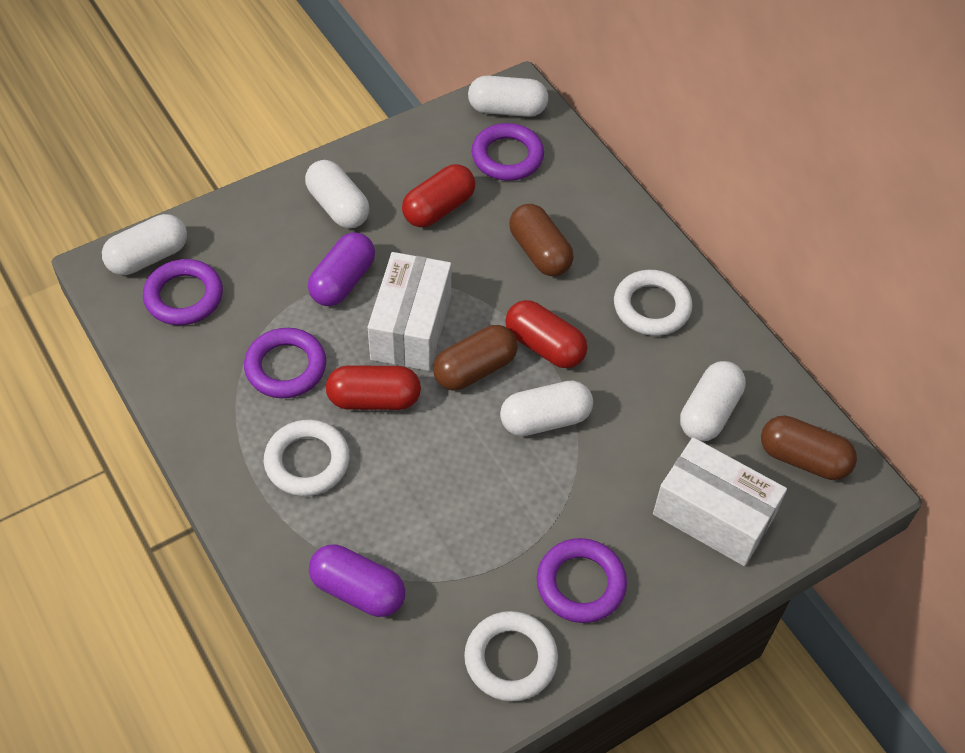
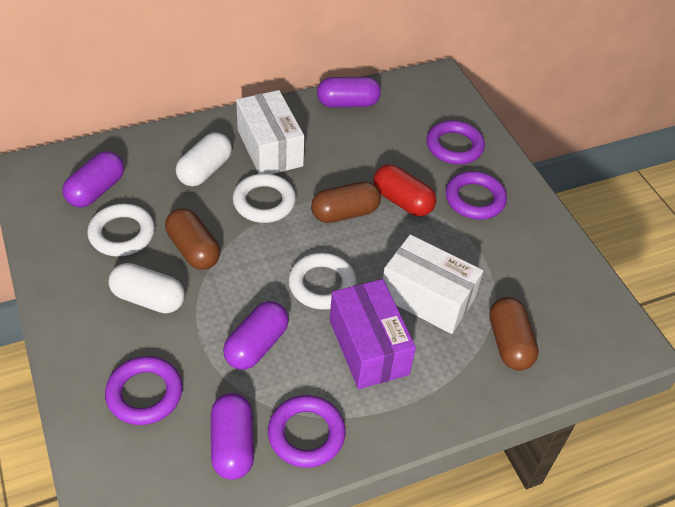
purple box: none = 0 -> [330,279,416,389] = 1
purple capsule: [308,232,375,306] [309,544,405,617] = 2 -> [63,151,124,208] [211,393,254,480] [223,301,289,370] [317,77,381,107] = 4
red capsule: [326,365,421,410] [402,164,475,227] [505,300,587,368] = 3 -> [373,164,436,216] = 1
white capsule: [102,214,187,275] [305,160,370,229] [468,76,548,117] [500,381,593,436] [680,361,746,441] = 5 -> [108,263,185,313] [176,132,232,186] = 2

